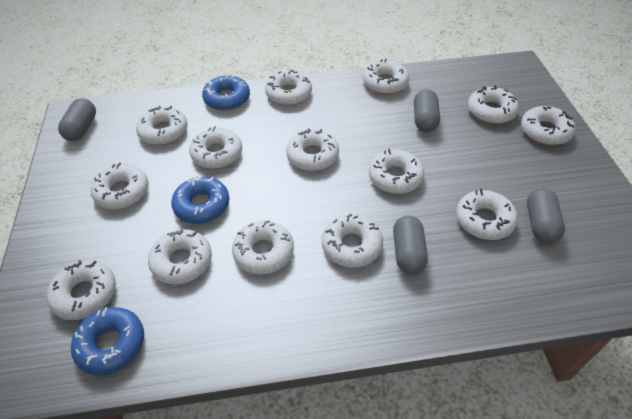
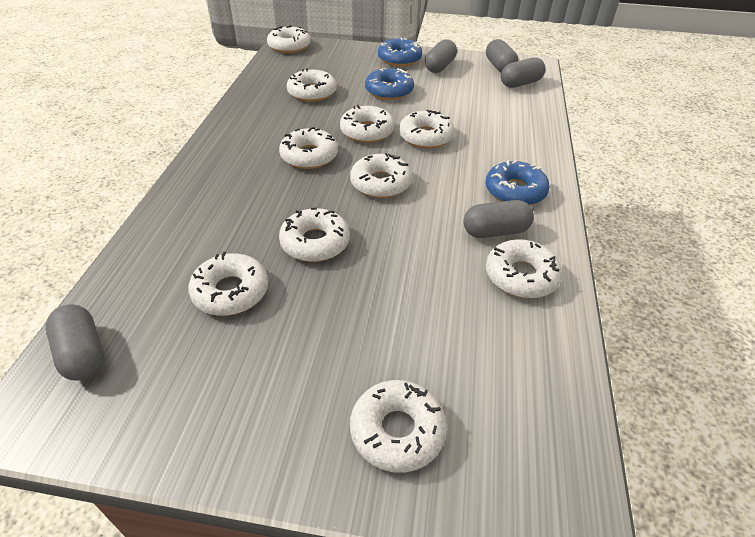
grey capsule: [58,98,96,141] [393,215,428,274] [414,89,440,132] [527,188,565,243] = 4 -> [46,304,104,381] [425,39,457,73] [463,200,534,238] [486,39,519,72] [501,57,546,88] = 5
white donut: [47,260,116,320] [90,163,149,209] [136,105,188,145] [148,228,212,285] [189,126,242,169] [232,220,294,275] [265,70,312,106] [286,128,339,171] [322,214,383,268] [363,59,409,94] [369,149,424,194] [456,189,518,240] [468,86,519,124] [521,106,575,145] = 14 -> [188,252,268,316] [267,25,311,53] [279,127,338,169] [279,208,350,262] [287,68,336,102] [340,105,395,143] [350,153,412,198] [350,380,447,473] [399,110,454,149] [486,239,562,298] = 10

